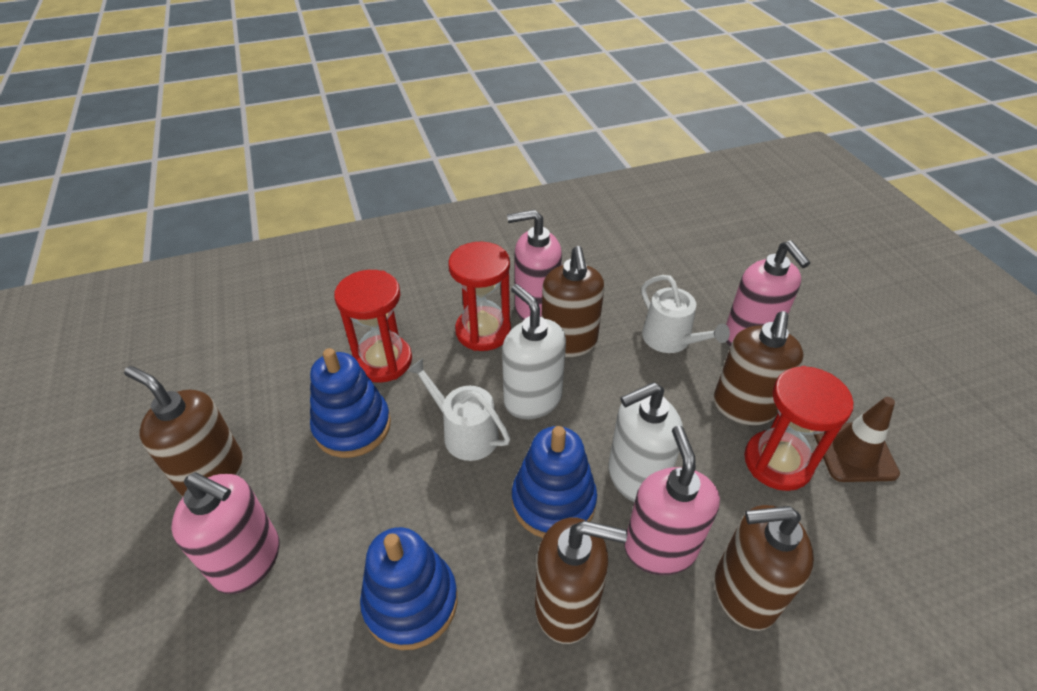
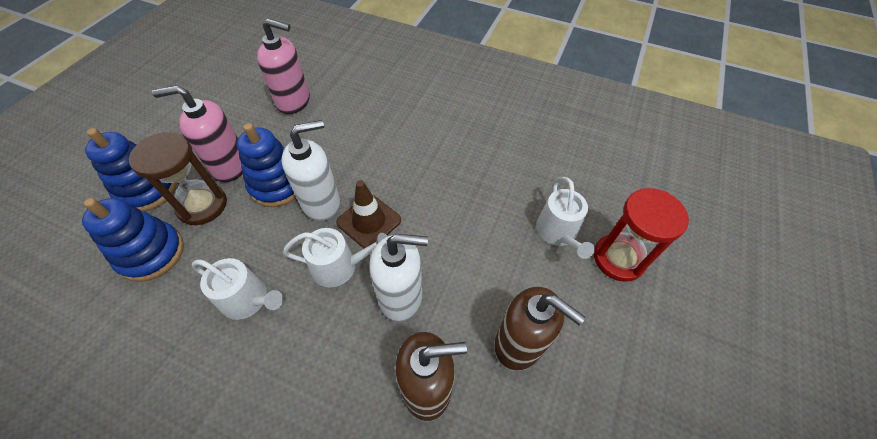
brown hourglass: none = 0 -> [129,132,227,225] = 1
brown soap dispenser: [124,366,244,497] [535,518,628,644] [541,246,604,357] [714,311,803,425] [714,505,814,631] = 5 -> [395,332,467,421] [494,287,585,371] = 2
pink soap dispenser: [171,473,280,594] [507,210,562,321] [624,426,720,575] [726,241,810,346] = 4 -> [152,85,243,182] [257,19,310,114] = 2
red hourglass: [334,270,412,383] [448,242,511,351] [744,366,853,491] = 3 -> [594,188,689,282] = 1
white watering can: [407,358,510,461] [641,275,730,353] = 2 -> [192,258,283,320] [283,228,388,288] [536,177,595,259] = 3

